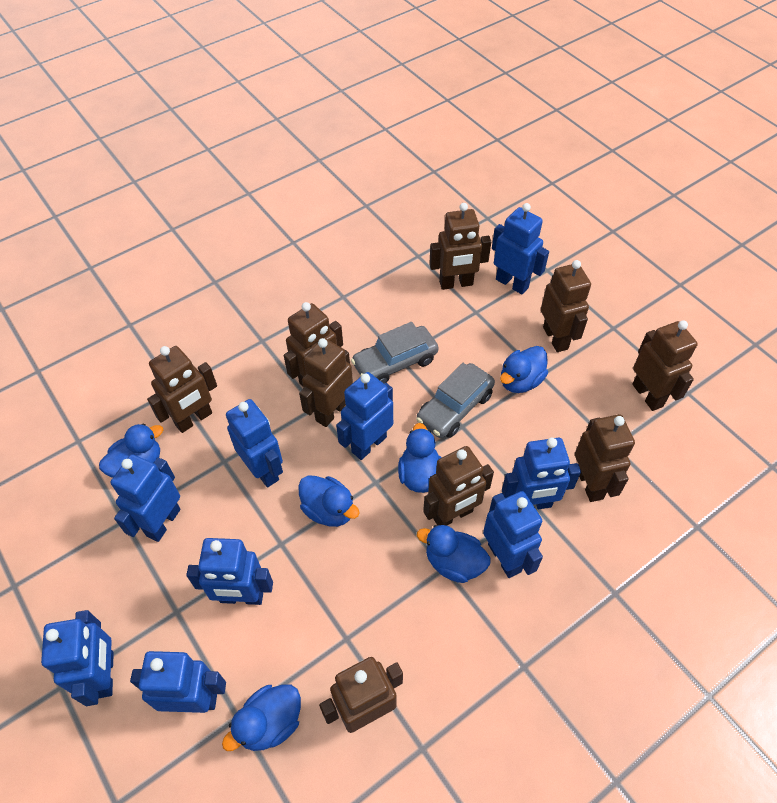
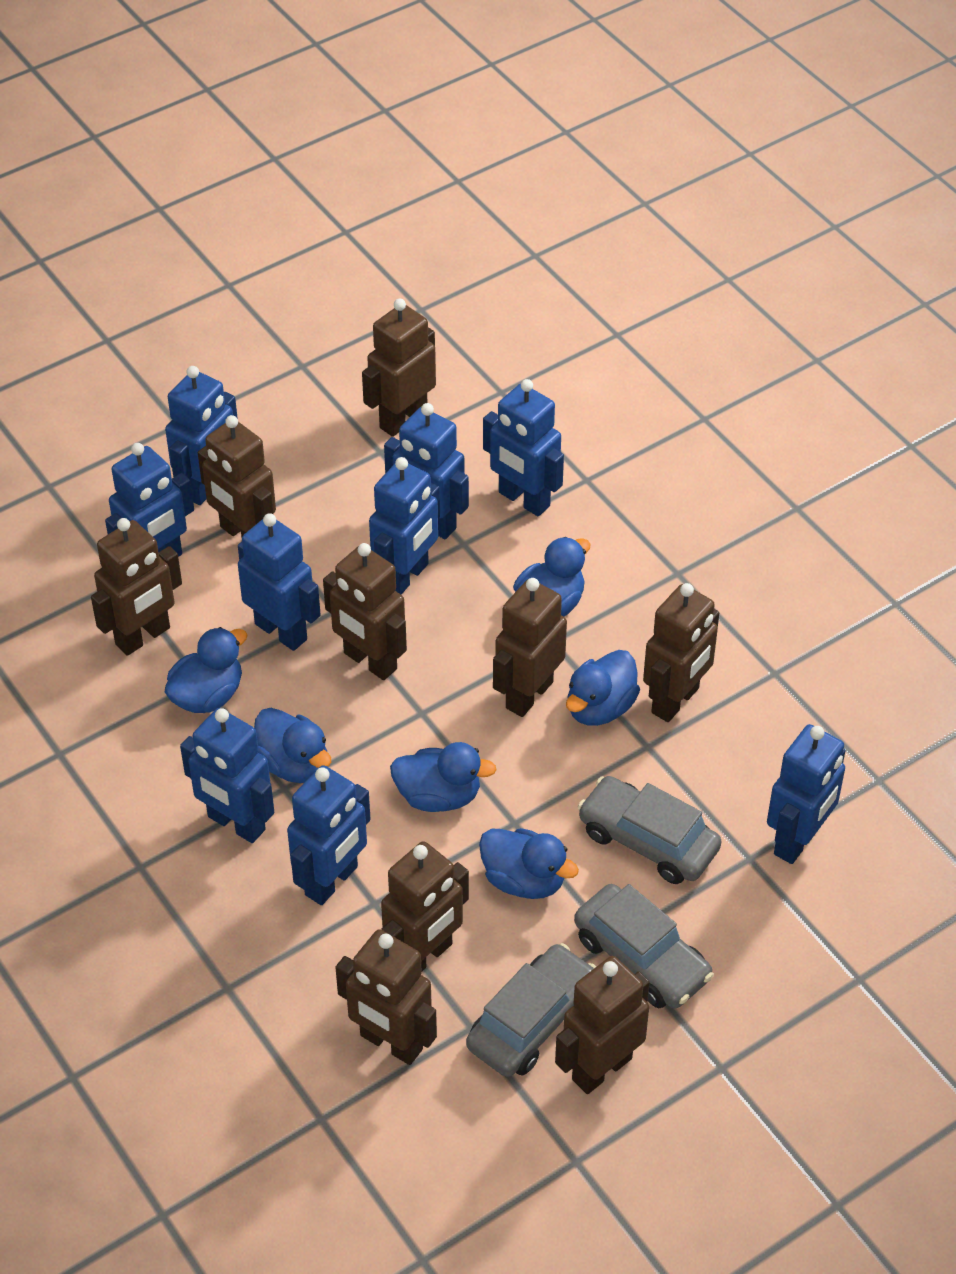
grey car: [351,322,439,383] [416,363,495,438] = 2 -> [466,943,596,1077] [574,884,714,1008] [578,776,722,884] = 3

